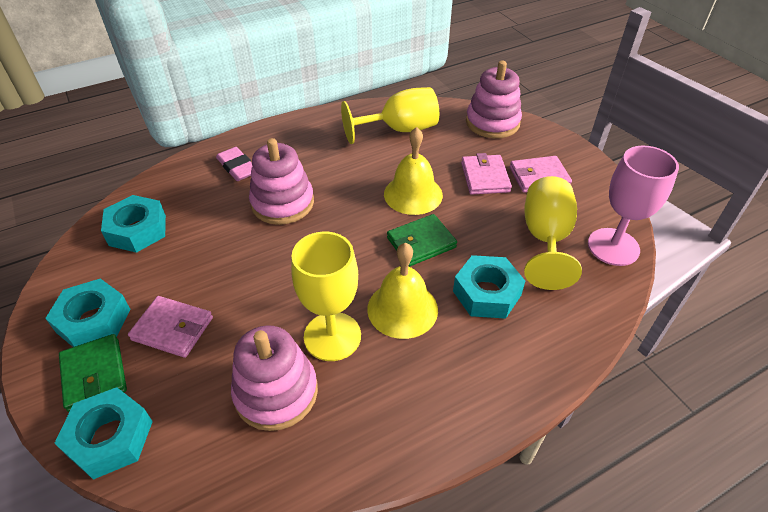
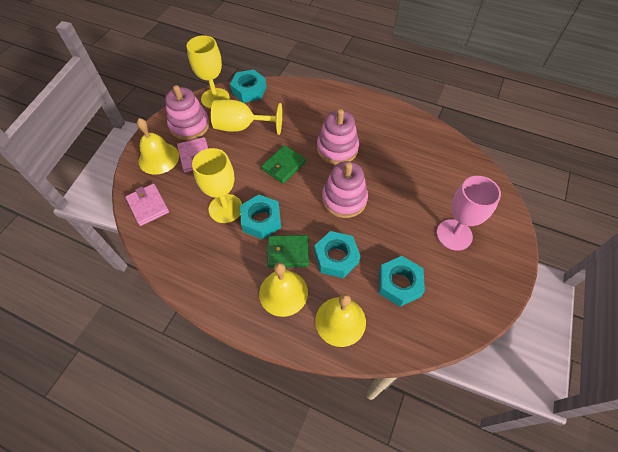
pink eraser: [216,147,252,181] = 1 -> none = 0
pink wallet: [128,296,213,358] [461,153,512,195] [510,156,572,193] = 3 -> [125,184,169,226] [177,137,208,173] = 2
yellow bell: [367,243,438,339] [384,127,443,215] = 2 -> [137,118,179,175] [259,263,308,317] [315,294,366,347] = 3

